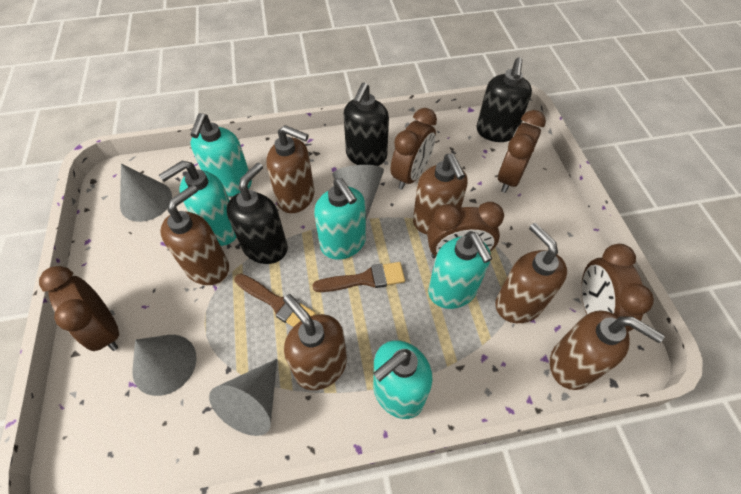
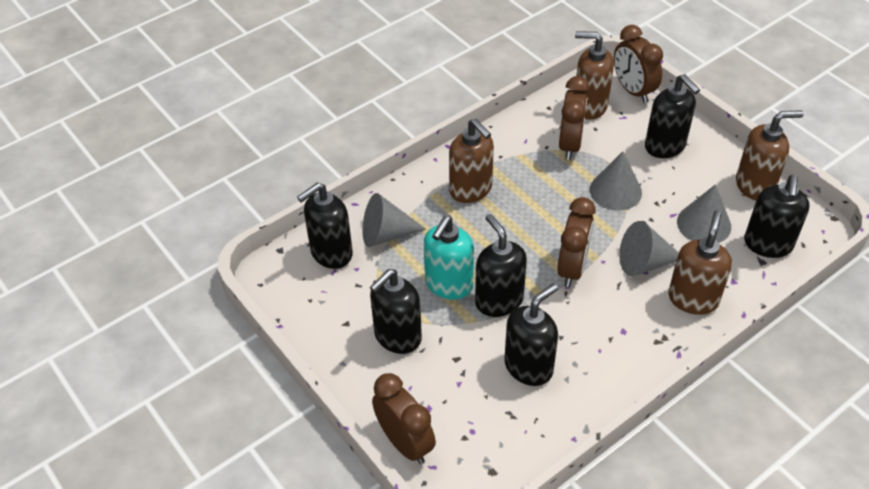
black soap dispenser: [227,162,288,264] [344,83,389,166] [477,57,532,142] = 3 -> [297,183,353,269] [370,269,422,354] [475,214,527,317] [504,283,558,386] [645,74,700,158] [744,175,810,258] = 6
brown brush: [234,274,316,327] [312,262,405,292] = 2 -> none = 0
brown clock: [39,266,119,351] [391,108,437,190] [427,202,504,258] [498,110,546,193] [581,244,654,332] = 5 -> [372,373,436,464] [557,197,595,287] [559,76,589,160] [614,25,663,103] = 4
brown soap dispenser: [160,185,229,285] [266,125,314,213] [283,294,347,390] [413,153,468,234] [495,223,567,323] [550,310,665,390] = 6 -> [449,118,494,203] [575,31,614,120] [668,211,732,315] [736,110,804,200] = 4
turquoise soap dispenser: [159,161,237,246] [190,113,252,197] [314,178,366,260] [373,340,433,419] [428,231,493,309] = 5 -> [424,216,474,299] = 1

